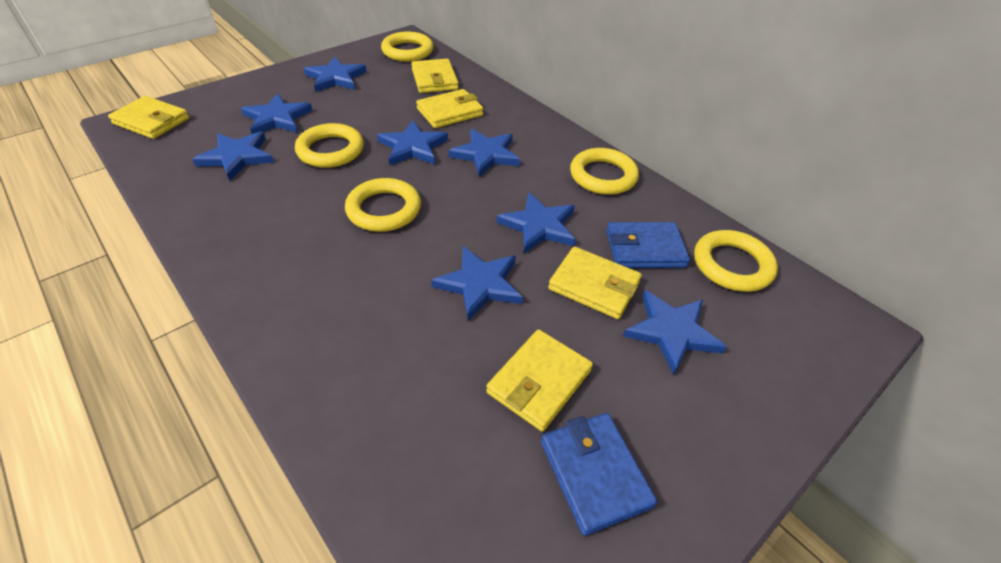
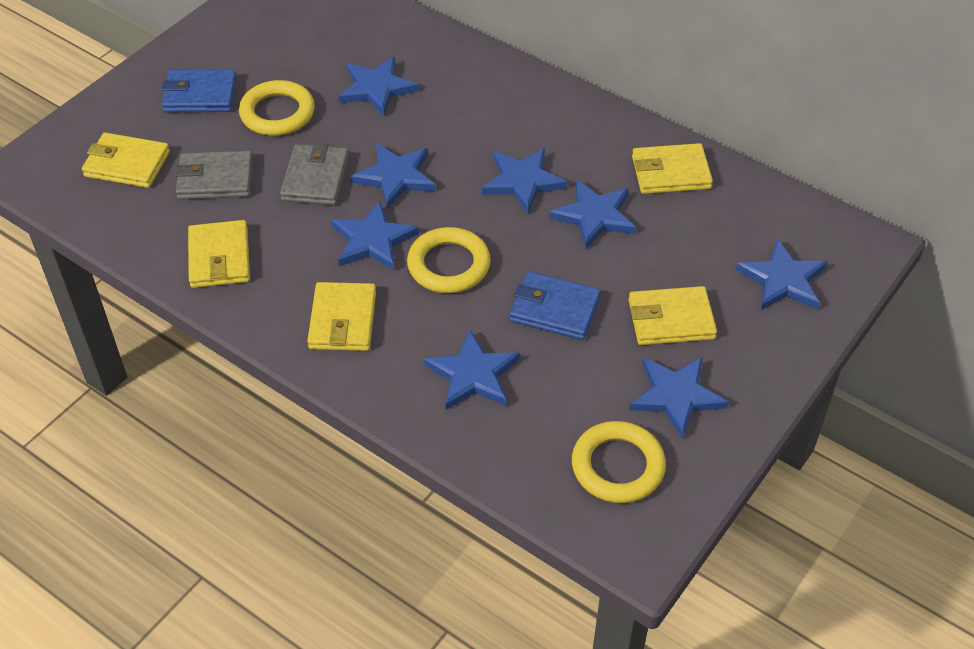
grey wallet: none = 0 -> [175,151,253,200] [280,142,349,205] = 2
yellow ring: [295,123,364,168] [345,178,421,232] [381,32,433,61] [570,148,639,195] [694,230,778,292] = 5 -> [239,80,315,136] [407,227,491,293] [572,421,666,503] = 3

